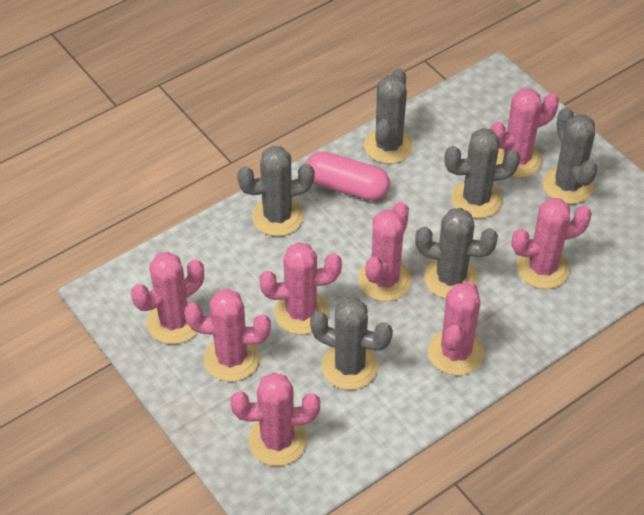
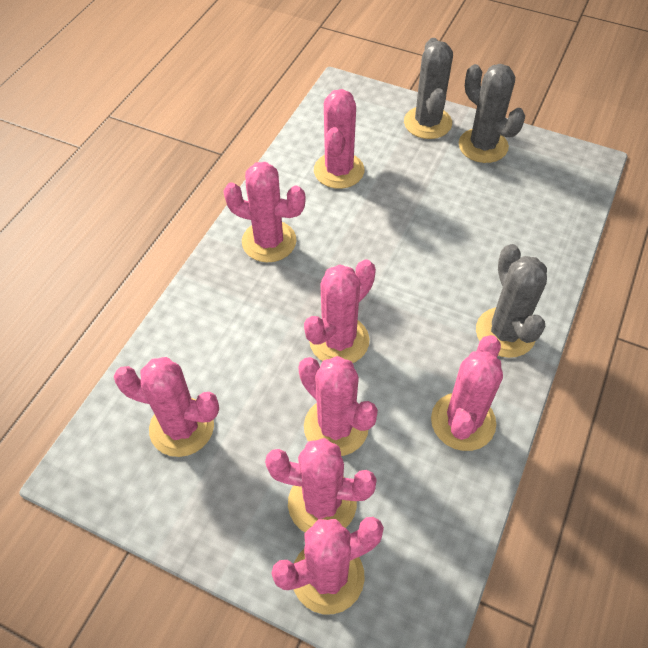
grey cactus: [237,146,314,236] [310,297,393,390] [364,68,414,164] [415,208,498,299] [444,128,520,218] [543,107,597,204] = 6 -> [404,38,453,139] [459,64,525,163] [476,244,547,358] = 3
pink capsule: [306,152,390,201] = 1 -> none = 0

